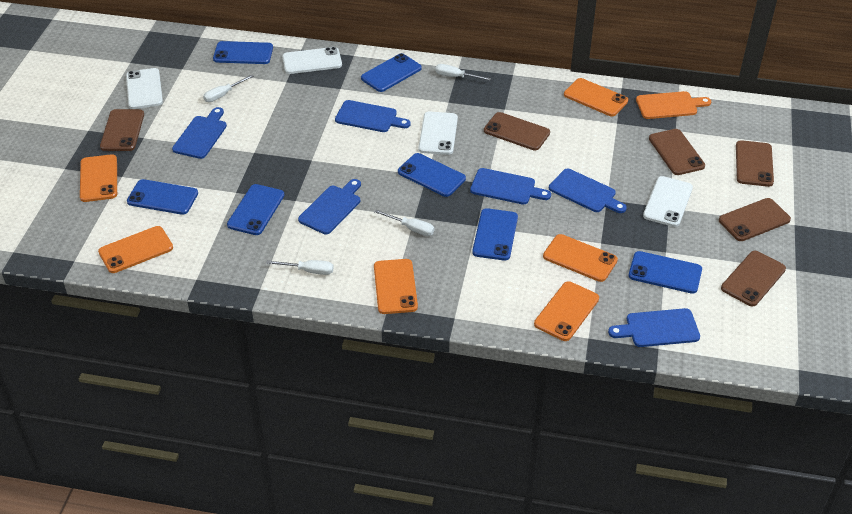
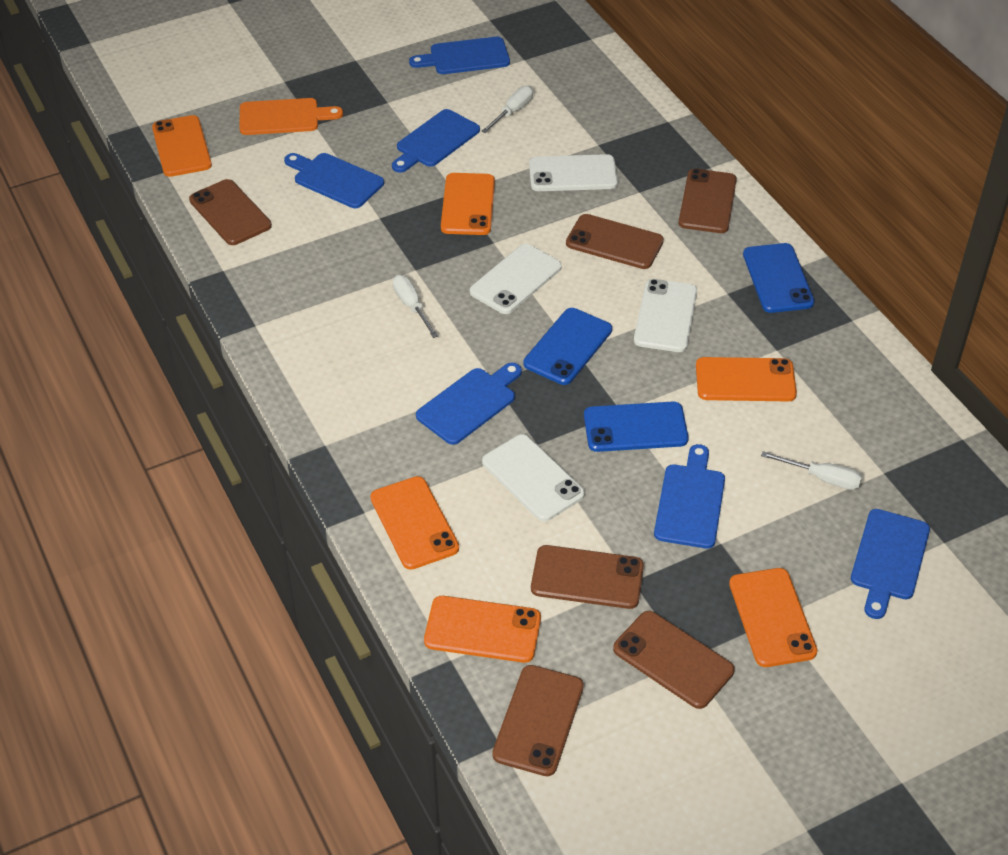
blue phone: [127,179,198,215] [213,41,273,64] [227,184,284,235] [361,53,422,92] [398,153,466,197] [472,208,518,260] [629,251,702,294] = 7 -> [523,308,612,385] [584,402,689,452] [743,243,814,313] = 3
white screwdriver: [203,75,254,102] [266,260,334,275] [375,210,434,236] [435,64,491,81] = 4 -> [393,275,438,338] [481,86,533,133] [761,451,862,490] = 3

